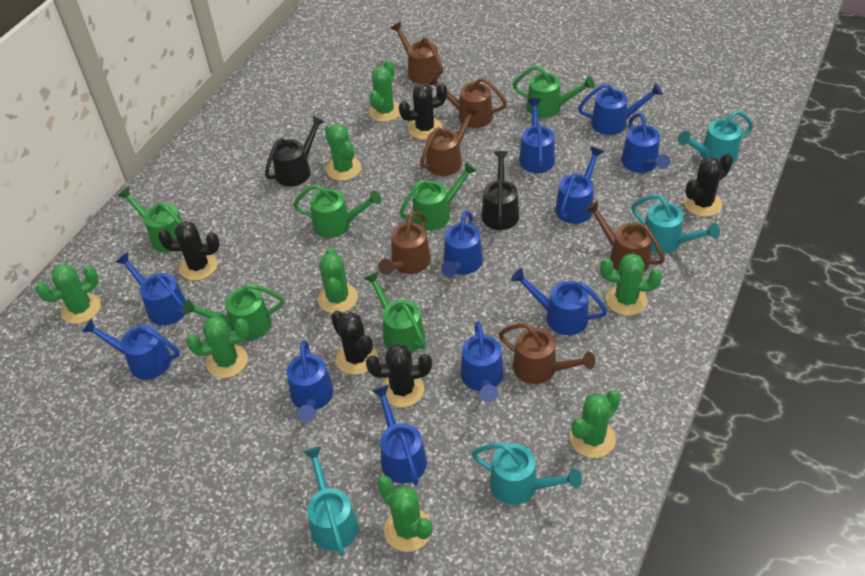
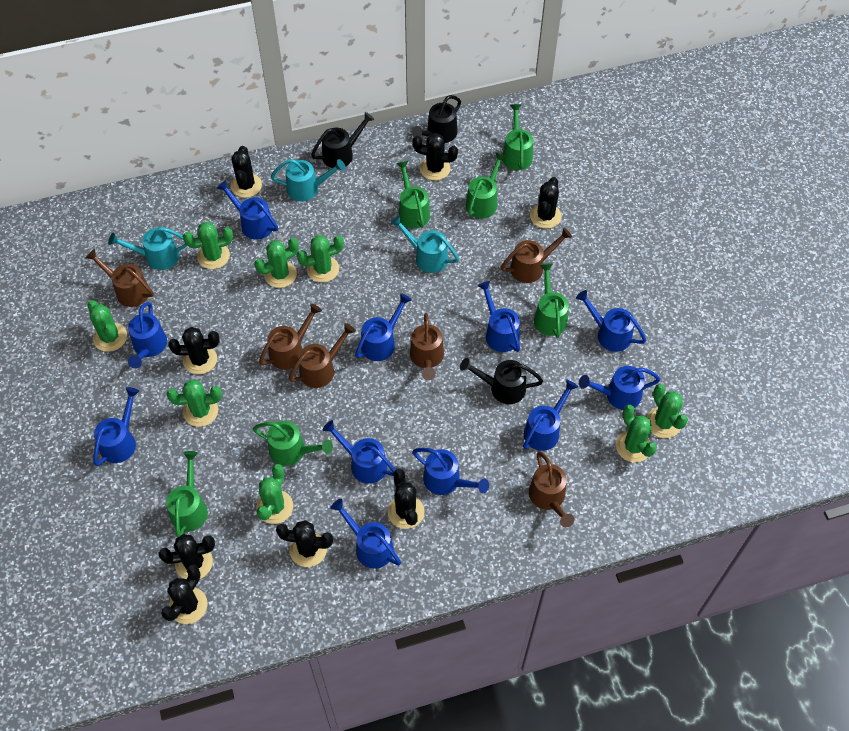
black cactus: [158,221,220,281] [331,310,378,375] [366,344,432,407] [399,83,447,140] [684,154,733,217] = 5 -> [159,534,215,579] [161,565,208,624] [168,327,220,374] [231,146,262,198] [276,520,333,567] [388,469,425,529] [413,133,458,180] [530,177,562,229] = 8
black watering can: [265,115,325,186] [482,151,519,230] = 2 -> [311,112,374,168] [411,95,461,143] [460,358,543,404] = 3
turquoise watering can: [303,446,359,556] [472,443,582,505] [631,194,720,254] [678,110,753,164] = 4 -> [108,227,187,270] [271,159,346,201] [390,215,459,273] = 3

